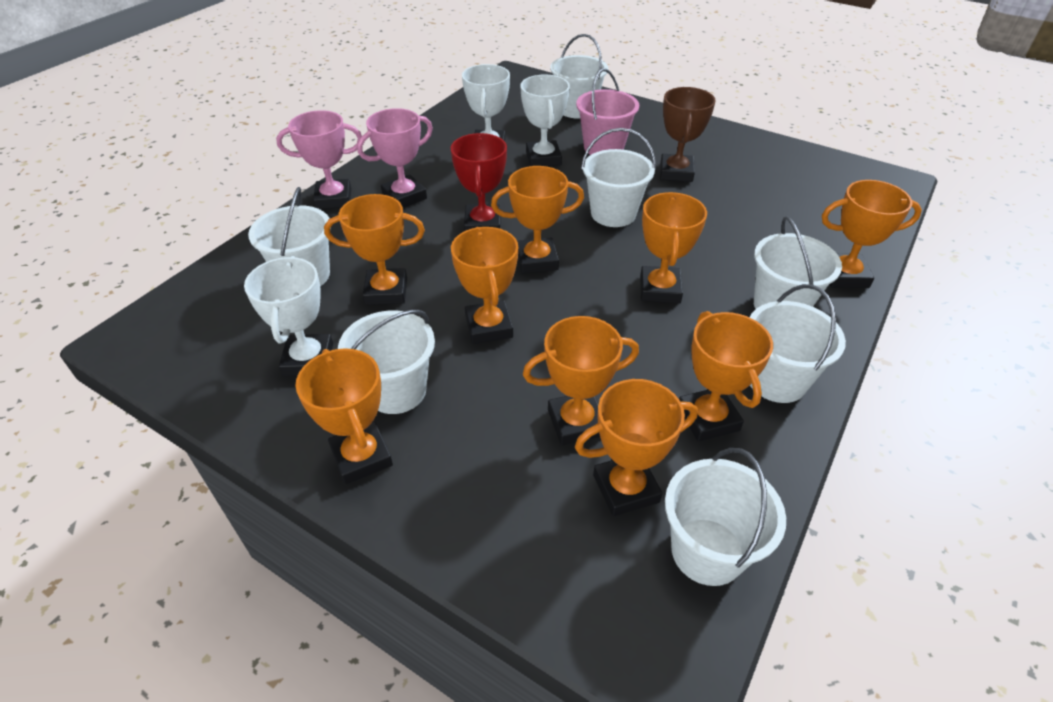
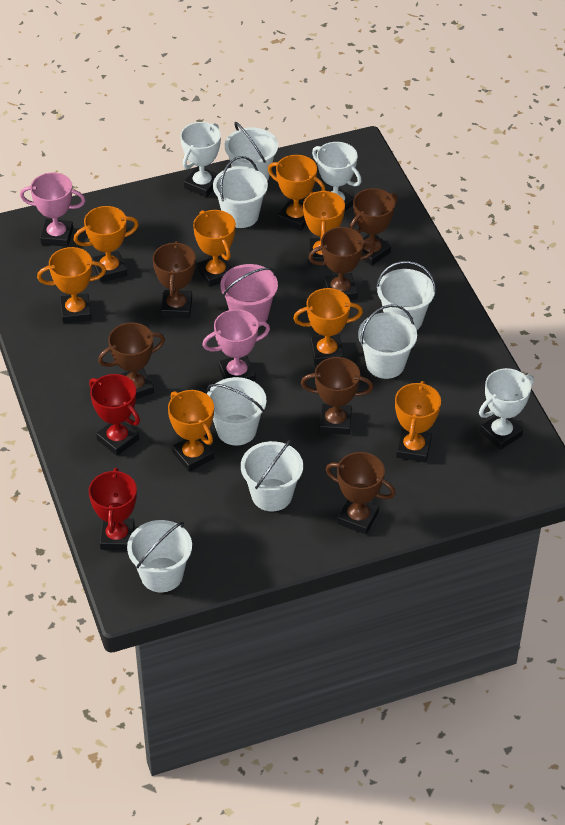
brown trophy: [660,87,716,182] = 1 -> [98,322,165,399] [153,241,196,318] [301,357,373,435] [309,227,375,300] [326,452,395,534] [350,188,397,266] = 6
orange trophy: [295,348,393,484] [324,194,425,305] [451,227,518,344] [491,166,584,274] [523,316,639,445] [575,379,698,517] [640,192,707,303] [679,311,773,442] [822,180,922,288] = 9 -> [37,247,106,323] [74,206,139,282] [168,390,214,472] [193,210,236,287] [268,155,325,231] [293,288,363,365] [303,190,345,264] [395,381,441,462] = 8
red trophy: [451,133,507,231] = 1 -> [89,374,140,456] [89,468,137,550] = 2

